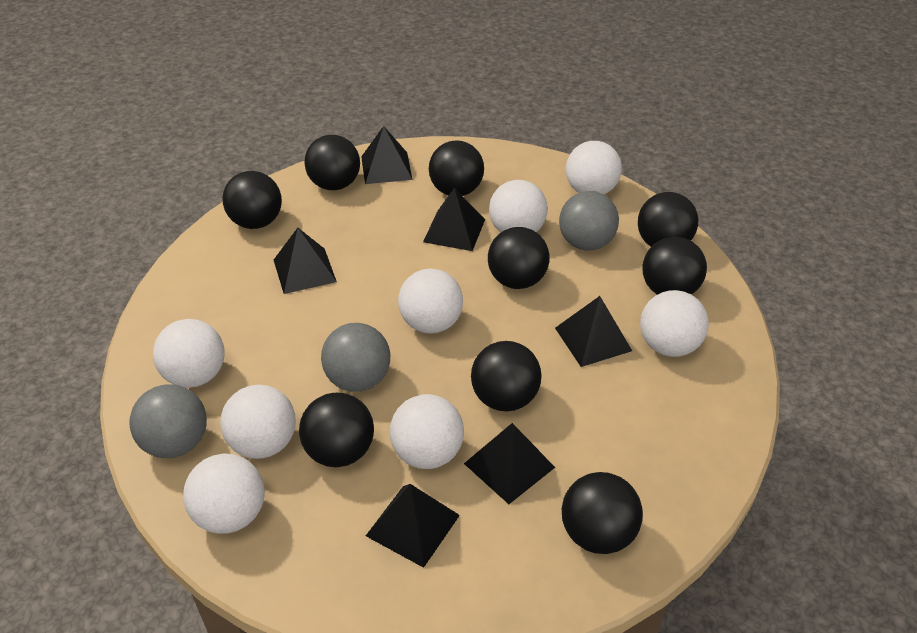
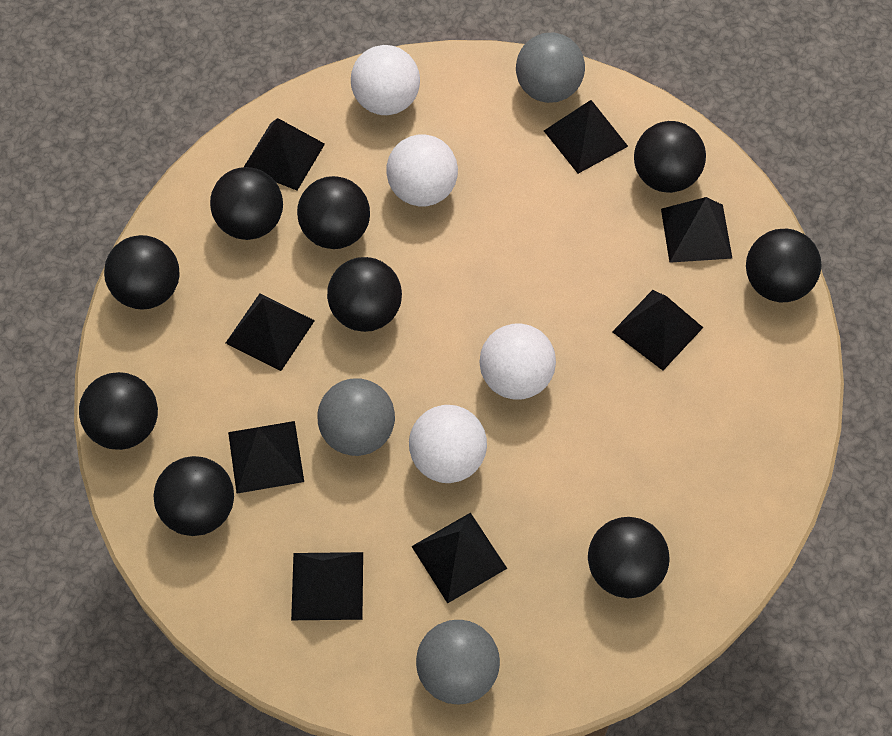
black pyramid: [274,228,337,294] [361,126,412,184] [366,484,460,568] [423,188,485,251] [464,423,555,504] [555,296,632,367] = 6 -> [226,294,315,371] [228,421,304,494] [244,118,325,190] [291,552,363,620] [411,513,507,604] [544,100,628,174] [612,290,703,370] [661,197,733,263] = 8
white ball: [153,319,225,388] [183,453,265,534] [220,385,296,459] [390,394,464,469] [398,268,463,334] [489,180,548,233] [566,141,622,195] [640,290,709,357] = 8 -> [351,45,420,115] [386,135,458,206] [409,405,487,483] [479,323,556,400] = 4

